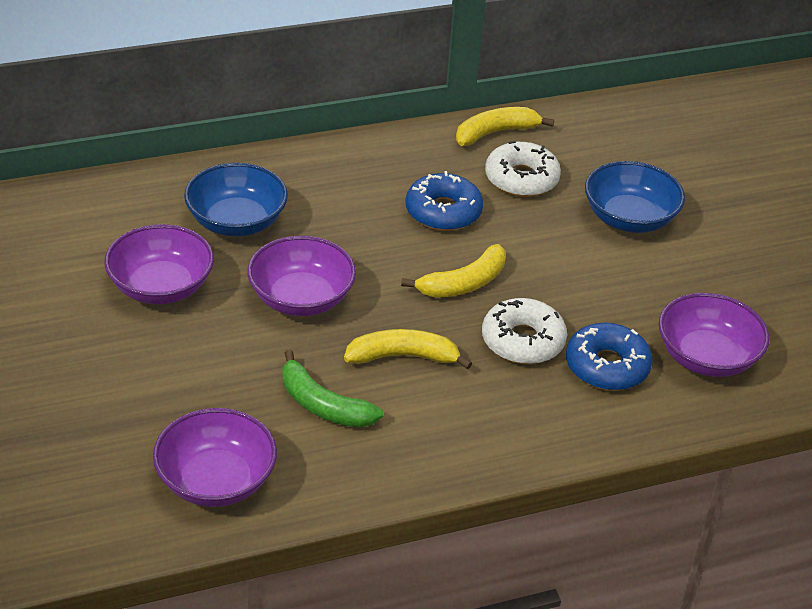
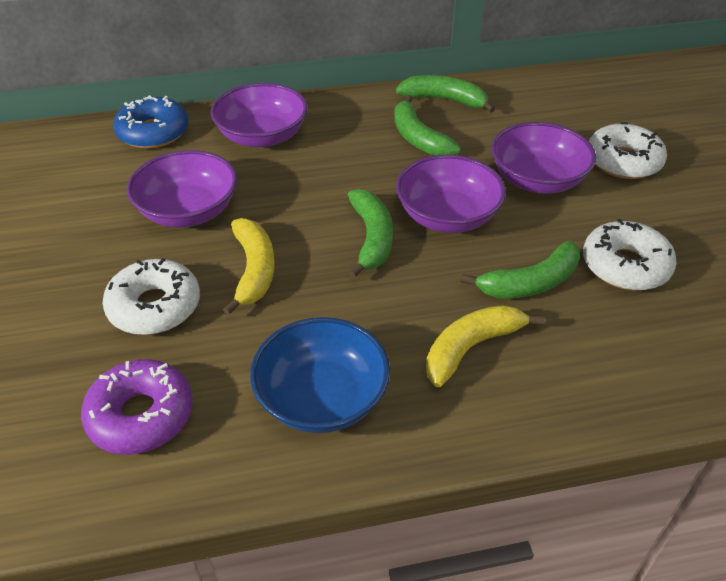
blue bowl: [184,163,288,236] [585,161,685,233] = 2 -> [250,317,390,433] = 1
blue donut: [405,171,483,231] [566,323,653,391] = 2 -> [113,95,189,149] = 1
green banana: [282,349,383,428] = 1 -> [348,189,393,278] [394,95,461,155] [396,75,495,113] [460,241,580,298] = 4
purple donut: none = 0 -> [81,359,193,455] = 1
white donut: [482,298,567,364] [485,141,561,197] = 2 -> [103,258,200,335] [583,219,677,290] [589,122,667,179] = 3
yellow banana: [344,329,472,369] [401,244,506,298] [456,107,554,146] = 3 -> [223,218,274,315] [426,305,545,387] = 2

